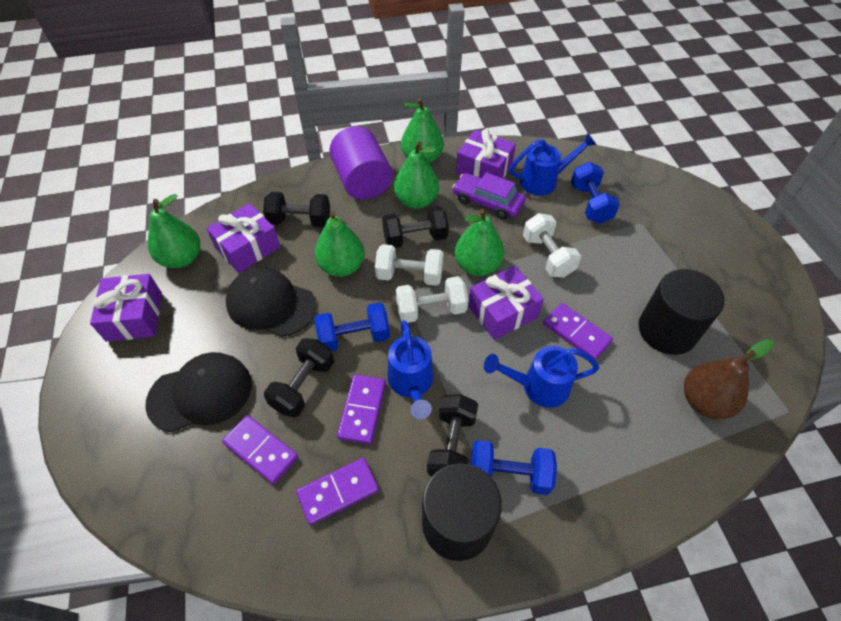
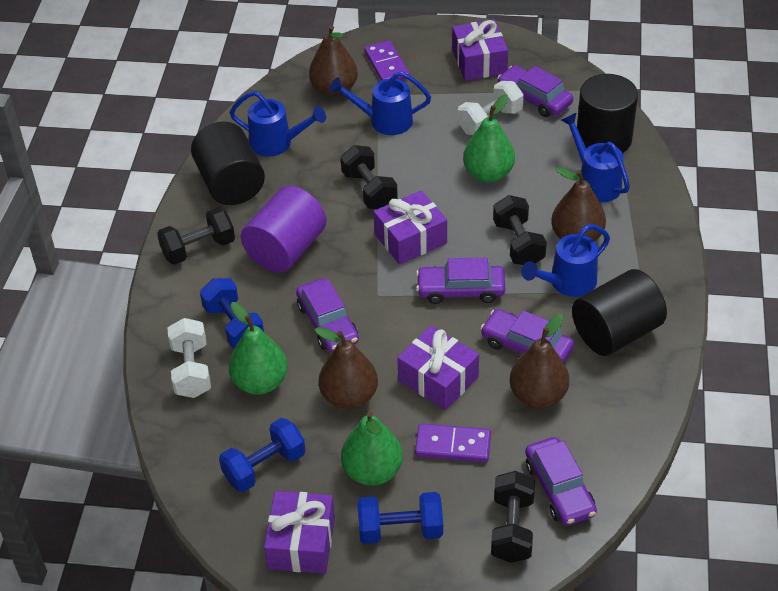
black cap: [145,352,252,432] [226,267,317,337] = 2 -> none = 0
black cylinder: [422,463,502,561] [638,269,724,355] = 2 -> [191,122,265,205] [572,269,667,356] [577,74,638,153] = 3
blue watering can: [388,320,433,419] [484,346,599,408] [510,133,597,195] = 3 -> [229,91,326,156] [329,71,431,135] [521,224,610,297] [561,113,630,202] = 4
brown pear: [684,339,774,419] = 1 -> [309,25,358,97] [315,327,378,409] [510,314,569,408] [551,167,606,241] = 4
green pear: [148,194,200,268] [315,211,365,277] [394,141,439,209] [401,98,444,164] [455,209,504,276] = 5 -> [228,302,288,395] [341,411,403,486] [463,94,515,182] = 3
purple car: [453,172,526,219] = 1 -> [296,278,359,352] [416,258,505,304] [481,309,574,362] [498,65,573,117] [525,437,597,526] = 5
purple domino: [222,415,298,484] [296,458,379,525] [337,375,386,444] [543,303,613,360] = 4 -> [364,40,410,80] [415,423,491,462] = 2
white dumbbell: [375,244,444,286] [396,276,468,323] [523,213,581,278] = 3 -> [167,318,211,398] [458,81,524,135] = 2

